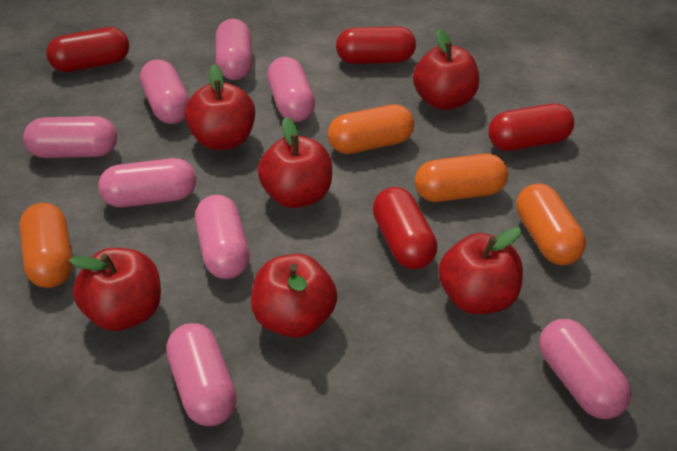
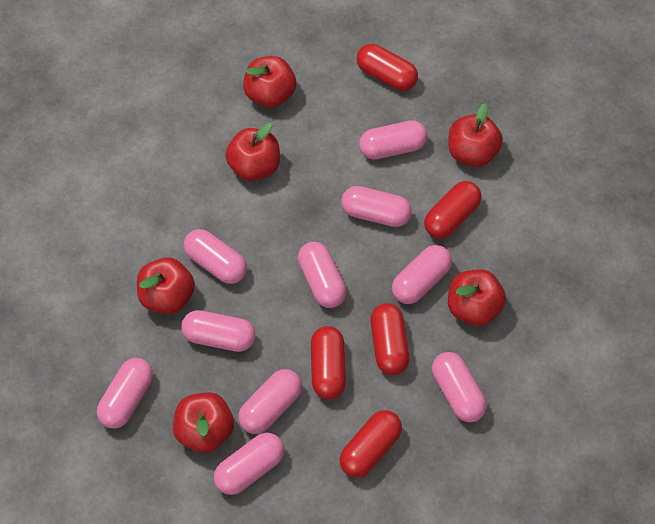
orange capsule: [19,203,73,288] [328,104,414,154] [415,154,508,202] [516,183,586,265] = 4 -> none = 0
pink capsule: [23,116,117,158] [98,158,196,207] [140,59,190,124] [166,323,237,426] [195,195,250,279] [216,19,253,80] [267,57,315,122] [539,319,631,419] = 8 -> [97,358,153,429] [181,310,256,352] [184,229,247,284] [214,433,284,495] [238,369,302,434] [298,242,347,308] [341,186,412,227] [359,120,428,160] [392,245,452,304] [432,352,487,422] = 10
red capsule: [46,27,129,72] [336,26,416,64] [373,187,437,269] [488,103,574,151] = 4 -> [311,326,346,400] [340,410,402,478] [356,44,418,91] [370,303,410,375] [424,181,482,239] = 5

